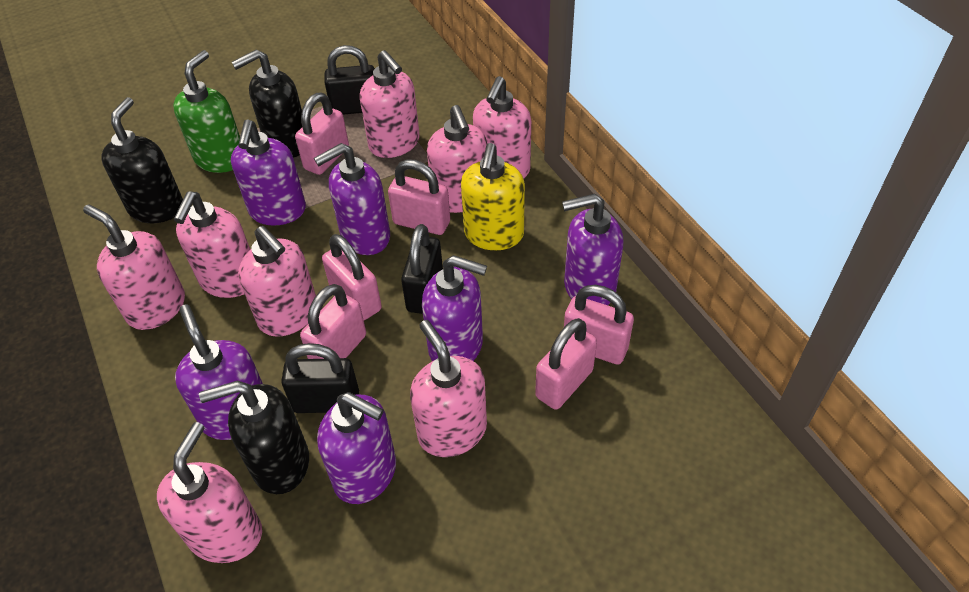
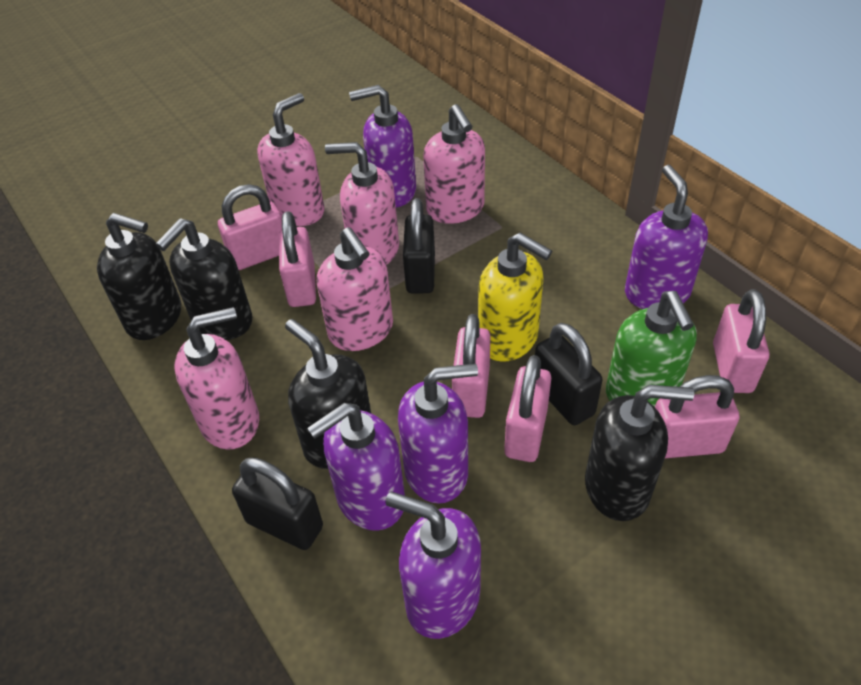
black soap dispenser: [101,97,183,223] [199,381,309,494] [232,49,302,158] = 3 -> [97,213,181,340] [156,218,252,340] [285,319,371,469] [585,385,694,521] = 4
pink soap dispenser: [83,204,185,330] [157,422,262,563] [174,191,250,298] [238,226,316,337] [360,50,420,158] [410,320,487,457] [427,105,487,213] [473,76,531,179] = 8 -> [174,307,259,450] [257,93,325,226] [317,227,393,351] [325,142,399,265] [423,104,485,224] = 5
purple soap dispenser: [175,304,263,440] [231,119,306,226] [314,143,390,255] [317,392,396,504] [422,255,487,361] [562,194,623,305] = 6 -> [307,403,405,531] [349,85,416,207] [385,492,481,639] [398,363,478,504] [625,165,708,309] = 5

